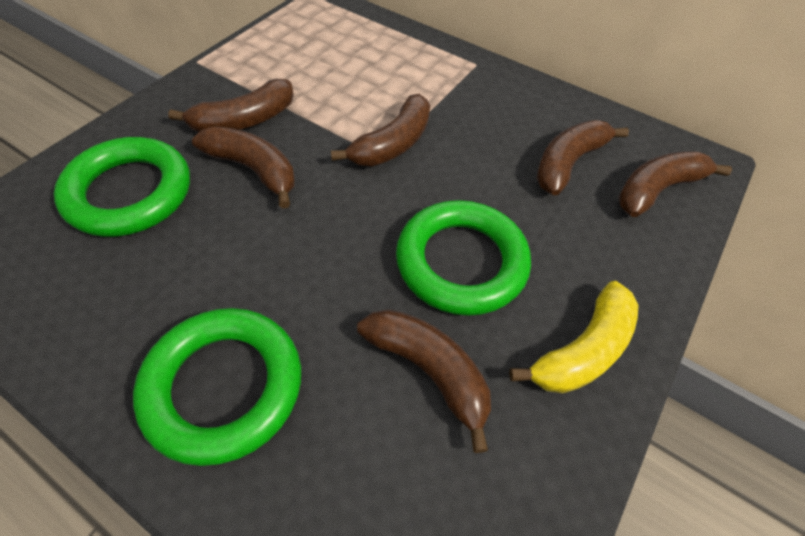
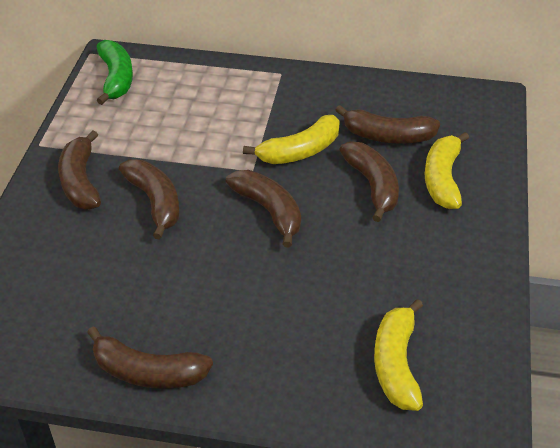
green banana: none = 0 -> [96,40,133,105] = 1
green ring: [54,137,190,237] [133,308,301,466] [396,200,531,316] = 3 -> none = 0
yellow banana: [509,281,639,393] = 1 -> [243,115,340,164] [374,299,423,411] [424,132,469,209] = 3

